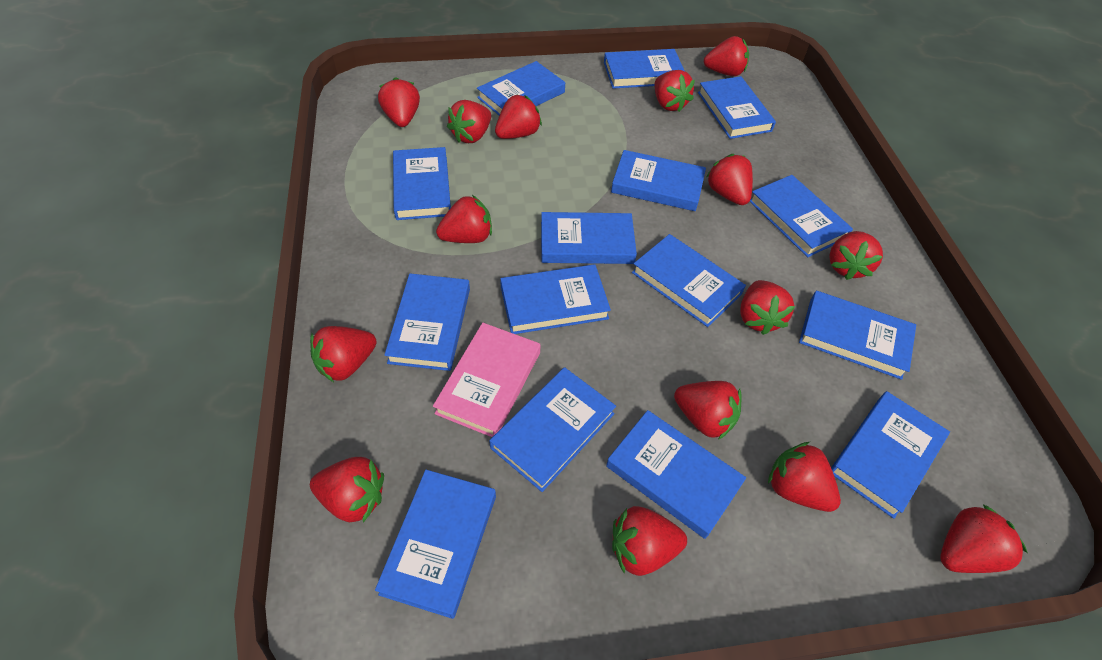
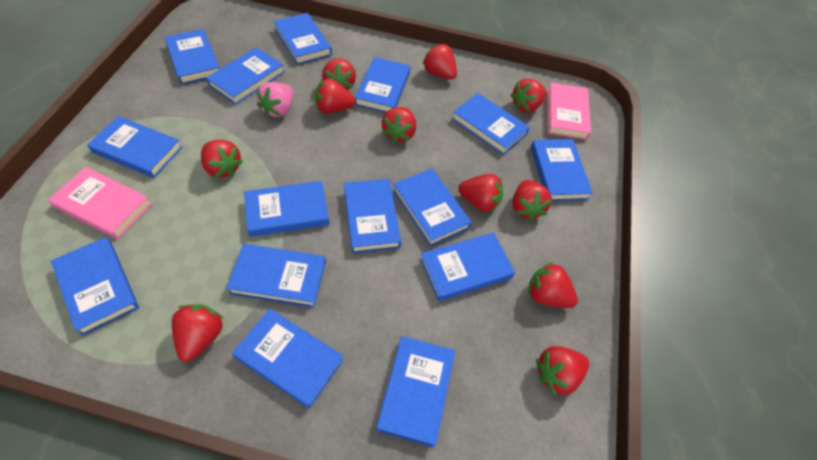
pink book: [433,323,541,437] = 1 -> [48,167,152,239] [548,82,591,140] = 2
pink strawberry: none = 0 -> [256,82,293,117] = 1
red strawberry: [310,326,377,382] [310,457,384,522] [378,77,420,127] [436,195,492,243] [447,100,491,143] [495,94,542,139] [612,506,687,576] [654,70,695,112] [674,381,742,440] [704,36,749,76] [707,154,753,205] [740,280,795,335] [768,442,841,512] [829,231,883,280] [941,504,1028,573] = 15 -> [172,304,224,362] [201,140,243,178] [315,78,355,114] [322,58,356,90] [382,107,416,143] [422,44,457,80] [458,174,503,212] [511,78,546,113] [512,180,552,221] [528,262,578,308] [536,346,589,396] = 11

